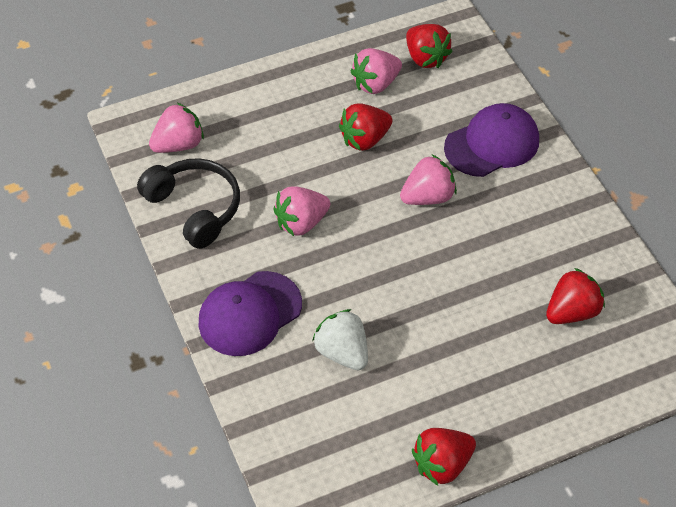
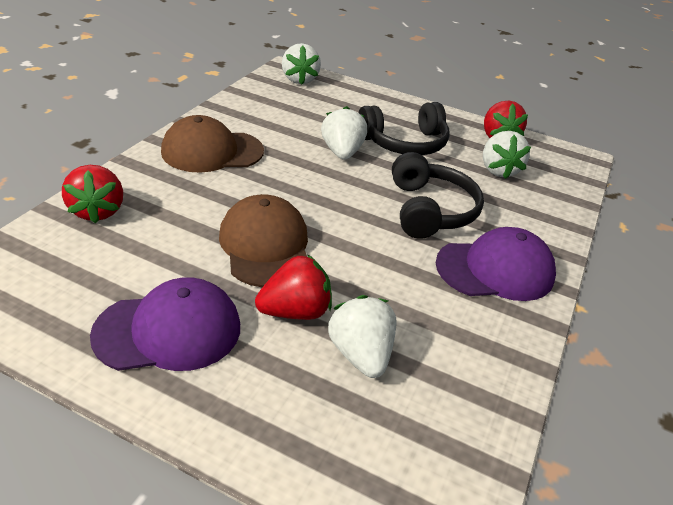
black headphones: [137,158,240,249] = 1 -> [358,102,450,155] [392,152,484,239] = 2
brown cap: none = 0 -> [161,115,264,173] [219,194,308,287] = 2
pink strawberry: [149,103,204,153] [273,186,330,236] [350,48,402,94] [400,155,457,205] = 4 -> none = 0
red strawberry: [339,103,393,151] [406,24,453,68] [412,428,476,486] [546,268,605,324] = 4 -> [62,165,123,223] [255,254,332,320] [484,100,528,138] = 3
white strawberry: [312,309,368,370] = 1 -> [282,43,321,85] [321,106,367,160] [328,295,397,378] [483,131,531,179] = 4

